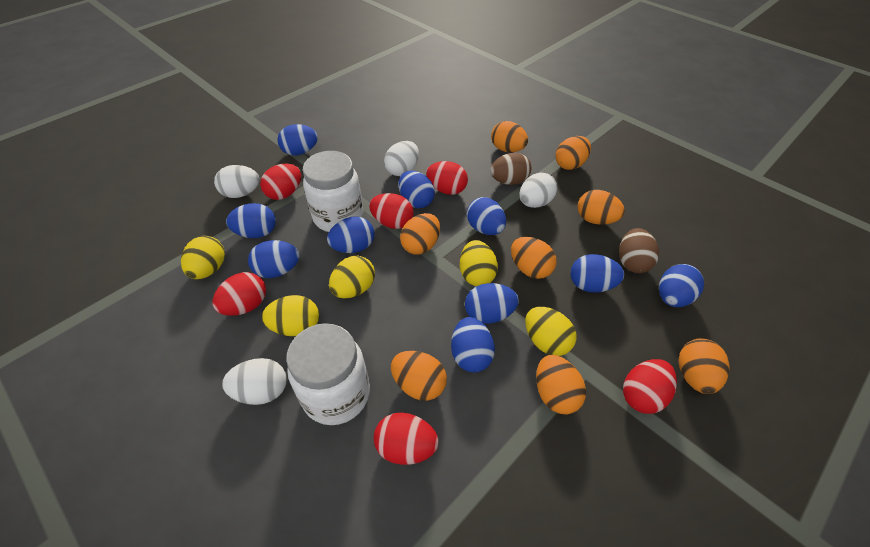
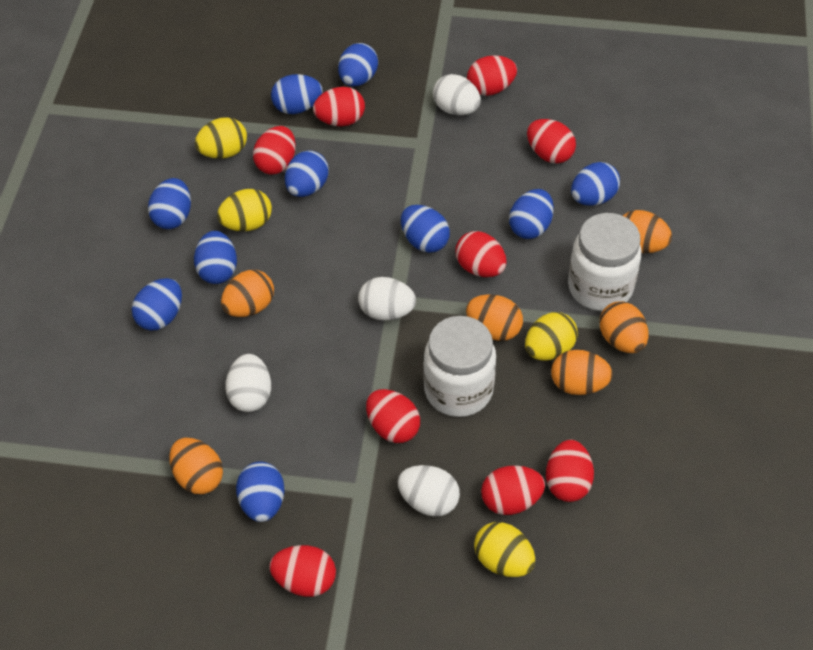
brown egg: [490,153,531,185] [619,228,659,273] = 2 -> none = 0
orange egg: [391,351,447,401] [400,213,440,255] [491,121,528,152] [511,237,557,279] [536,355,586,414] [555,136,591,170] [577,190,625,225] [679,338,730,394] = 8 -> [169,438,223,494] [221,270,274,317] [466,294,523,341] [551,350,613,395] [599,301,648,353] [623,210,672,253] = 6
red egg: [213,272,266,316] [260,164,301,200] [369,193,414,229] [374,412,439,465] [426,161,468,195] [623,359,677,414] = 6 -> [253,126,296,175] [269,545,336,597] [313,87,365,126] [366,389,420,443] [455,231,507,277] [467,55,517,96] [481,465,545,515] [527,119,576,164] [546,440,594,502] = 9
yellow egg: [181,236,225,279] [262,295,319,336] [329,256,375,298] [460,240,498,286] [525,307,577,356] = 5 -> [195,117,247,159] [217,189,272,231] [474,522,535,577] [525,312,578,361] = 4

